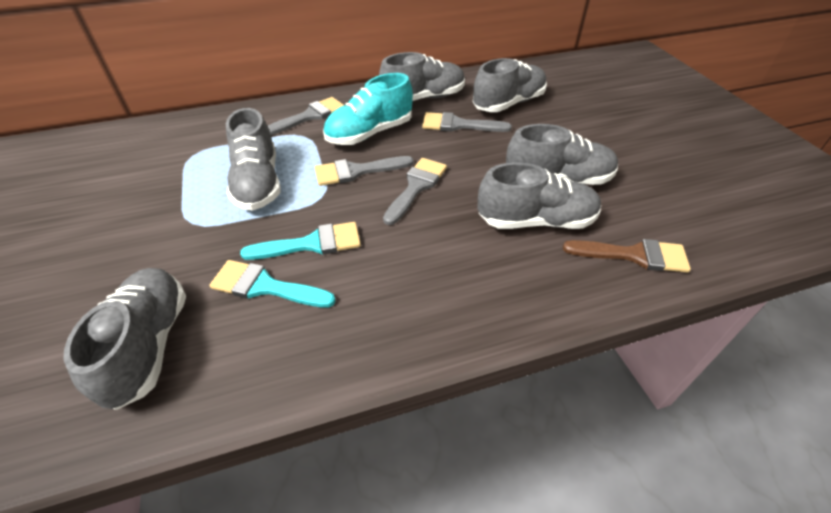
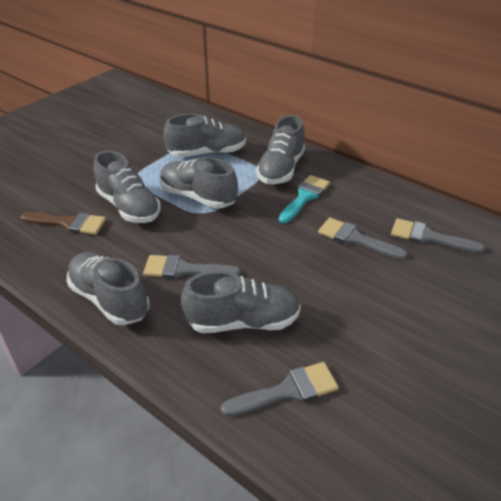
turquoise brush: [209,260,336,308] [240,222,361,260] = 2 -> [279,175,330,223] = 1
turquoise shoe: [323,73,413,145] = 1 -> none = 0

